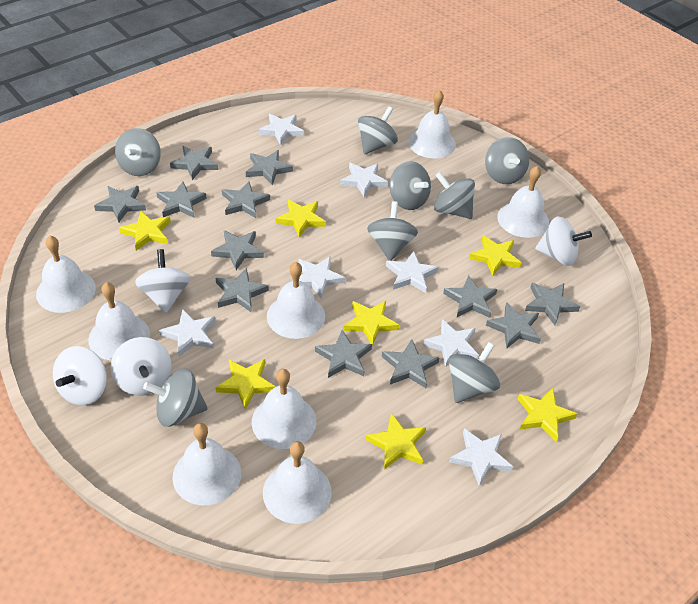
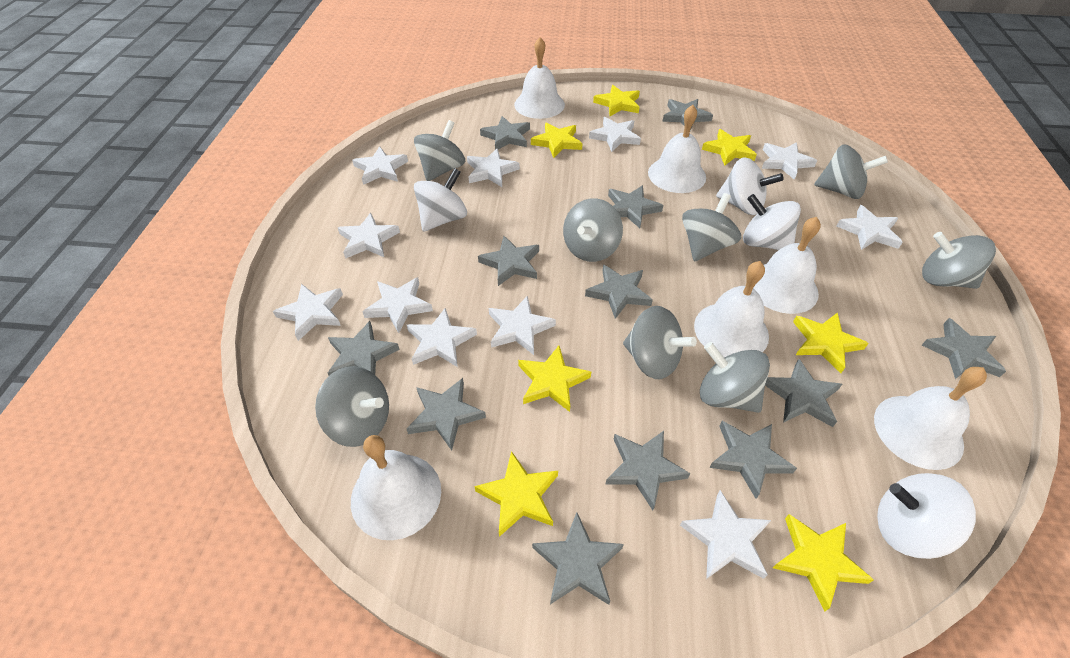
white bell: [36,236,96,313] [88,282,150,361] [172,423,241,505] [252,369,316,449] [263,441,332,524] [267,262,325,339] [408,90,456,159] [497,166,549,238] = 8 -> [351,435,441,540] [514,37,565,119] [648,105,706,193] [694,261,769,358] [753,217,821,314] [874,367,987,470] = 6
white star: [159,309,216,357] [259,114,304,146] [298,256,346,299] [340,163,388,197] [386,251,439,293] [423,319,479,368] [449,428,513,486] = 7 -> [273,284,343,341] [338,213,400,259] [352,146,408,185] [362,277,433,333] [407,308,477,367] [467,148,520,187] [489,296,556,355] [589,117,641,152] [680,490,771,579] [762,142,817,180] [837,205,903,250] = 11

